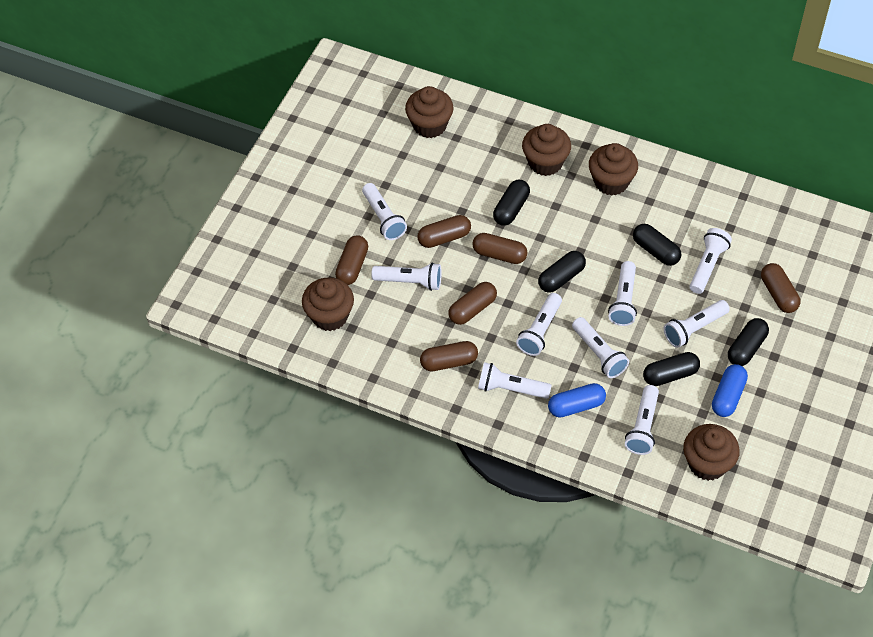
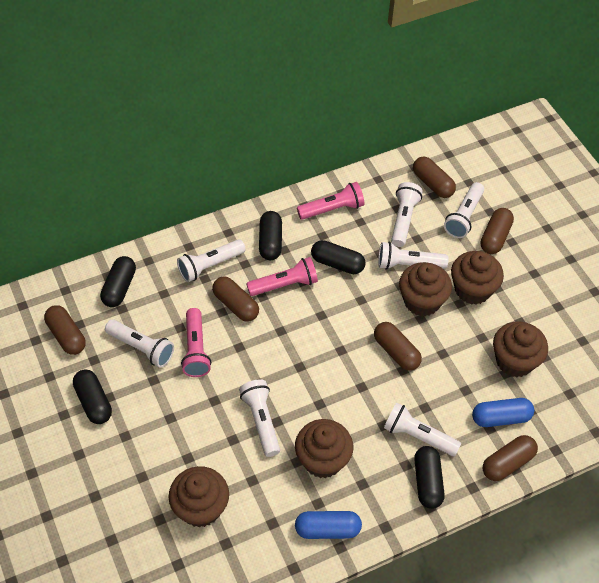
pink flashlight: none = 0 -> [181,308,211,377] [246,257,318,296] [297,182,364,220] = 3
white flashlight: [362,183,407,240] [371,263,442,291] [478,362,552,399] [516,293,562,356] [572,317,629,378] [608,261,637,326] [625,385,659,455] [664,300,730,348] [690,228,732,294] = 9 -> [105,319,174,368] [177,239,246,282] [239,379,280,457] [378,242,449,270] [384,402,461,456] [391,182,423,247] [444,182,484,238] = 7

